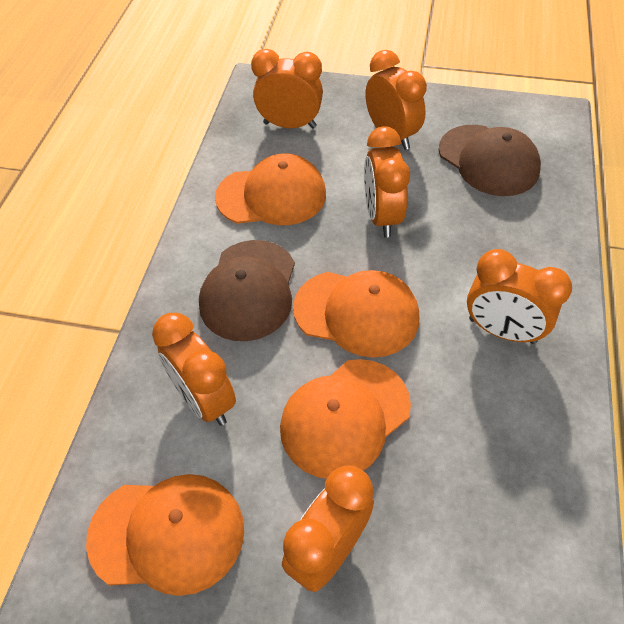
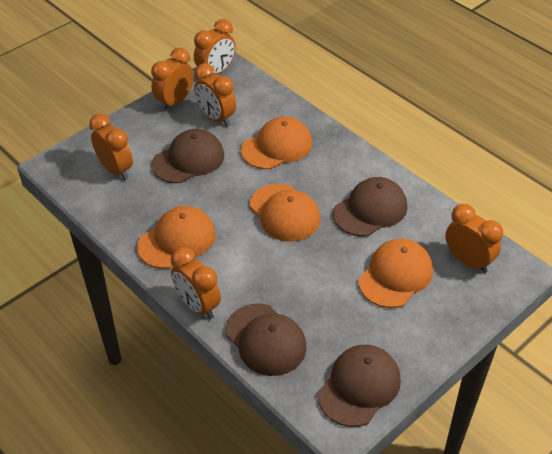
brown cap: [199,240,295,341] [439,125,541,196] = 2 -> [151,129,224,183] [225,304,307,376] [318,345,401,427] [333,177,407,237] = 4

